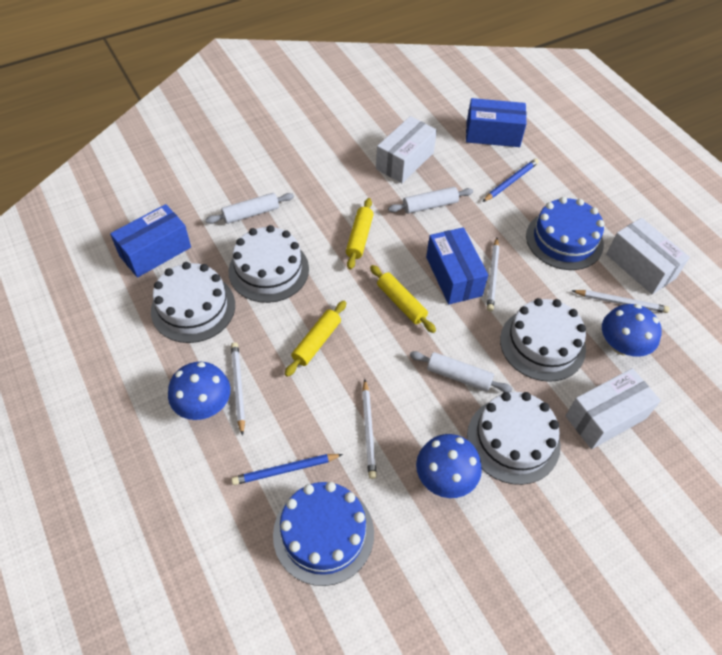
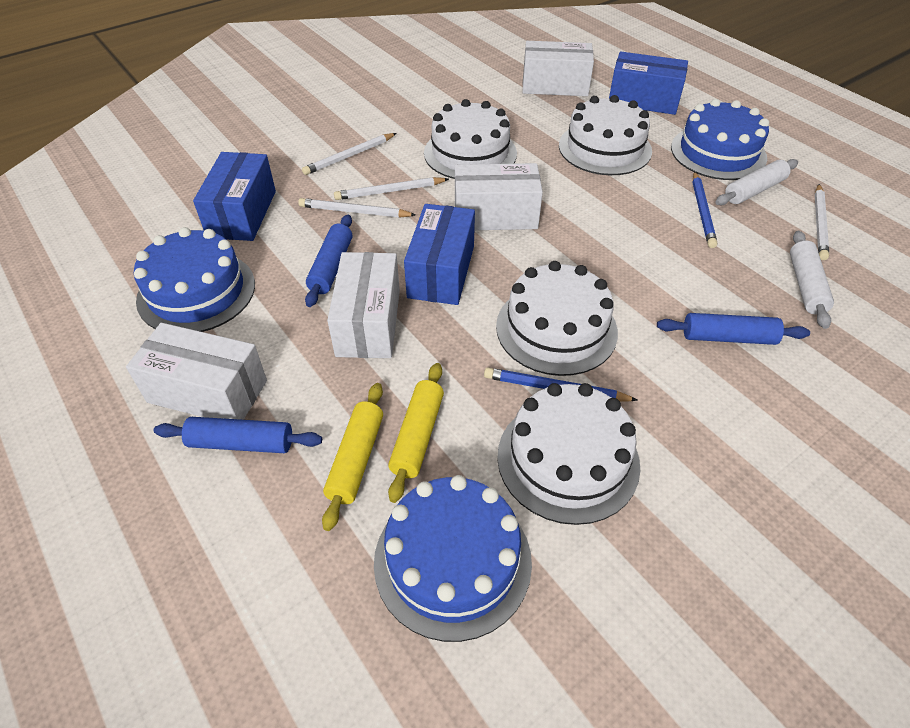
blue cake: [273,482,374,586] [526,197,605,270] = 2 -> [134,227,255,332] [374,475,532,642] [671,99,769,180] = 3
blue mushroom: [168,362,230,420] [416,434,482,498] [602,304,662,357] = 3 -> none = 0
blue rolling pin: none = 0 -> [154,417,322,453] [305,215,352,307] [657,313,810,345] = 3
white box: [376,116,437,183] [566,368,661,449] [606,218,690,295] = 3 -> [126,323,267,420] [327,252,400,358] [455,163,543,230] [523,41,594,96] = 4
white rolling pin: [206,193,294,224] [388,187,473,214] [410,351,513,392] = 3 -> [715,159,798,205] [790,231,834,329] = 2
yellow rolling pin: [285,301,346,377] [346,198,374,270] [370,265,436,333] = 3 -> [322,383,383,531] [388,363,444,503] = 2

